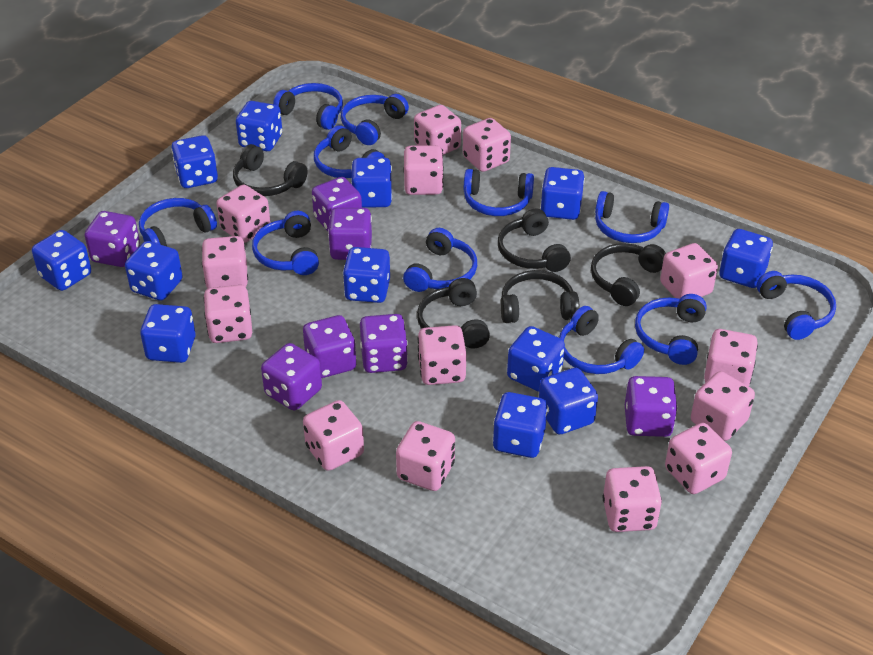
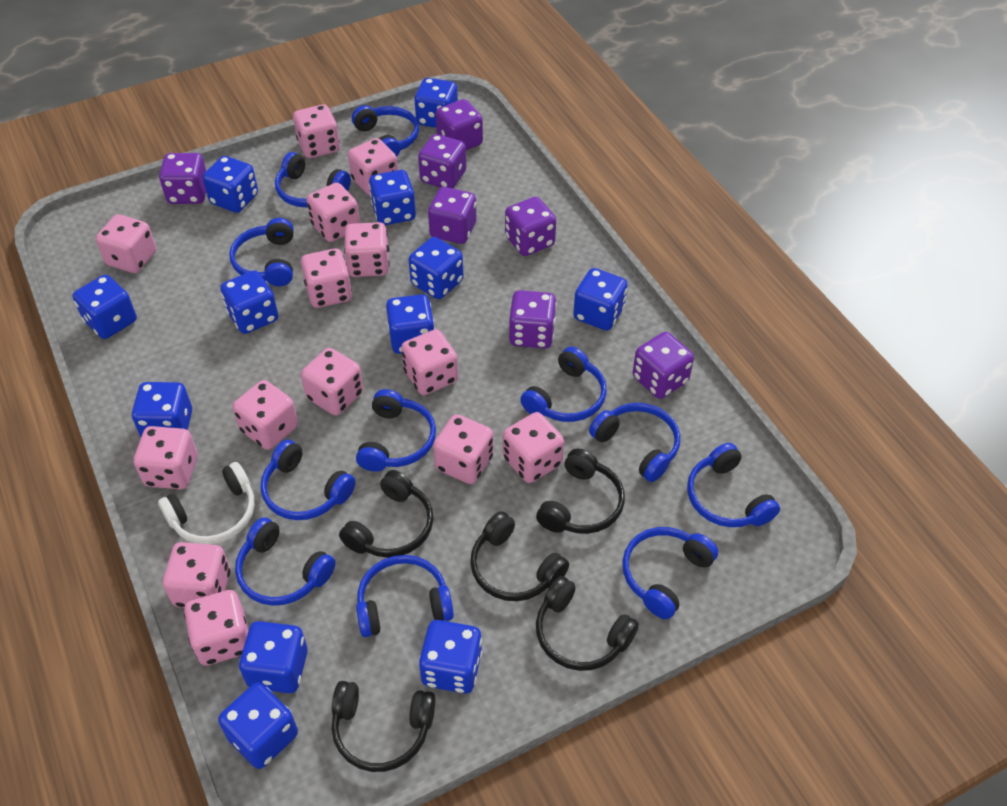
white headphones: none = 0 -> [158,462,255,544] = 1

